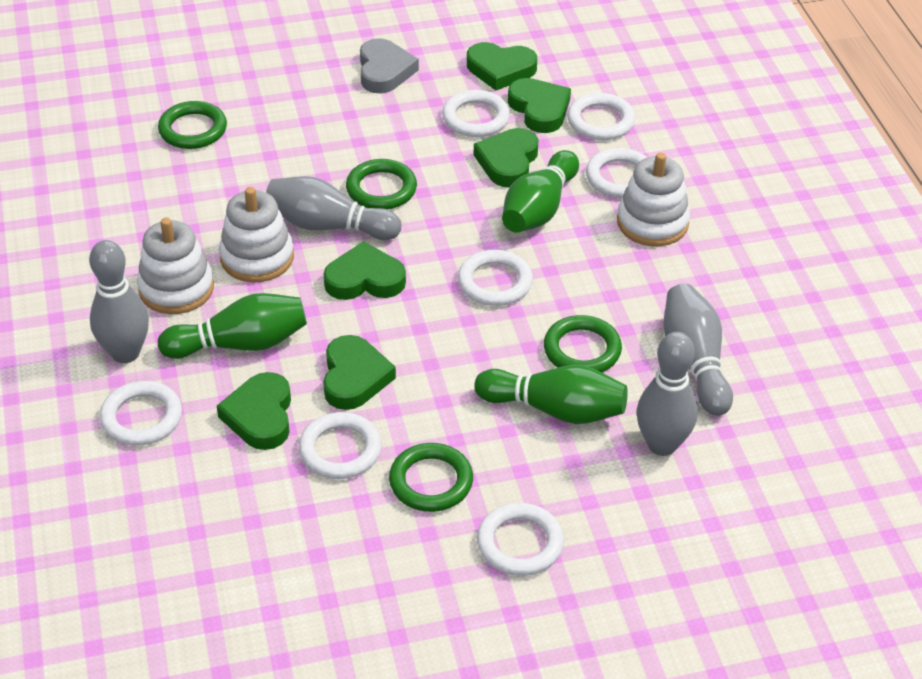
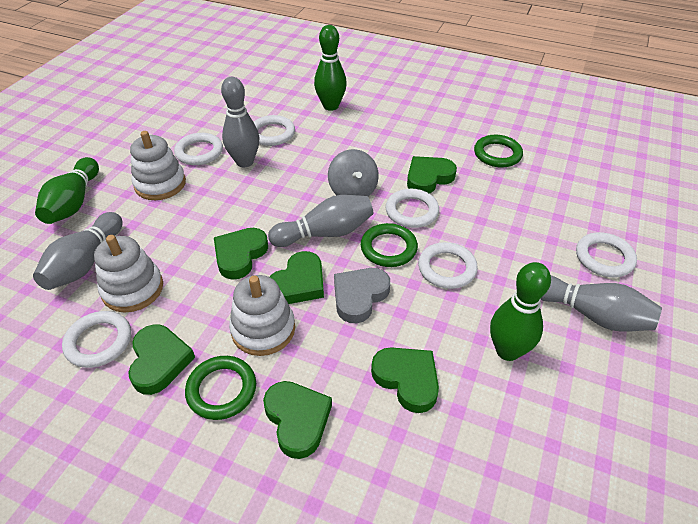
green ring: [158,101,227,149] [346,159,417,209] [389,443,473,512] [544,315,622,372] = 4 -> [185,356,256,420] [361,223,418,267] [474,135,523,168] = 3
grey spinning top: none = 0 -> [328,149,379,197] = 1
white ring: [100,381,182,446] [299,412,382,479] [442,90,510,137] [458,250,533,306] [477,503,564,576] [567,93,635,140] [586,148,648,198] = 7 -> [62,311,131,368] [174,133,223,165] [254,115,295,146] [386,189,439,228] [418,242,478,289] [576,233,637,277] = 6

